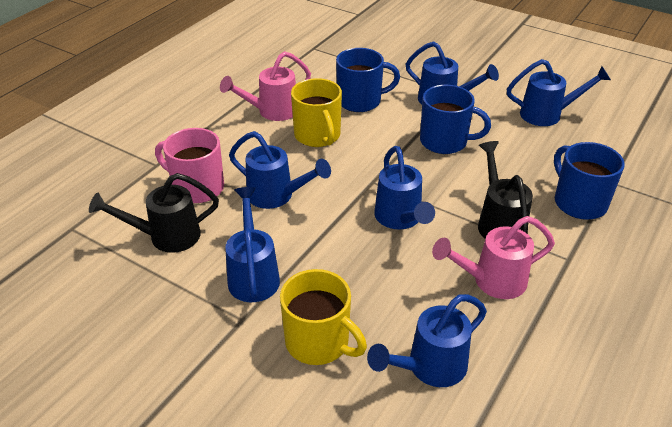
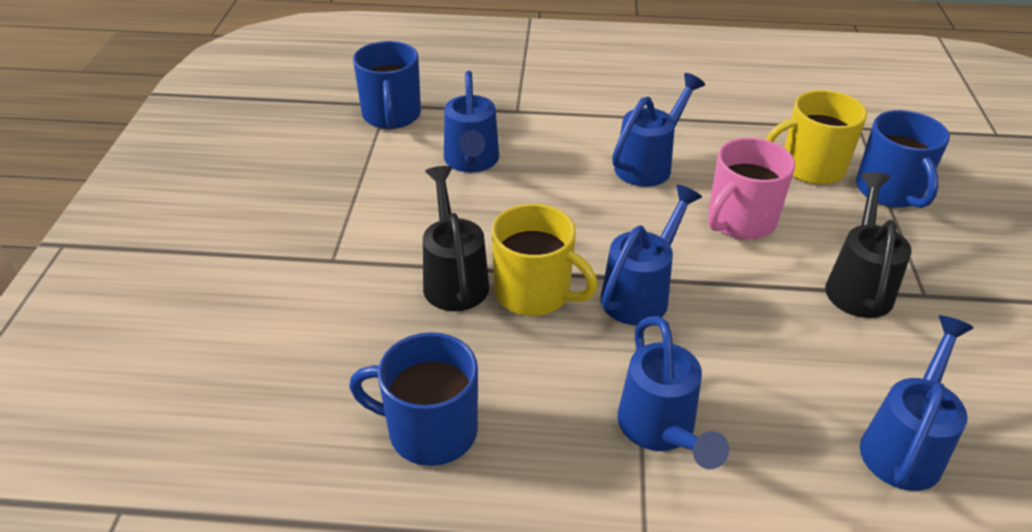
blue watering can: [225,187,280,302] [229,131,331,209] [367,294,487,387] [374,146,435,230] [405,41,499,105] [507,59,611,126] = 6 -> [444,71,499,172] [601,185,702,325] [612,73,705,187] [618,316,729,469] [860,315,974,491] = 5
pink watering can: [220,51,311,121] [432,216,555,299] = 2 -> none = 0

